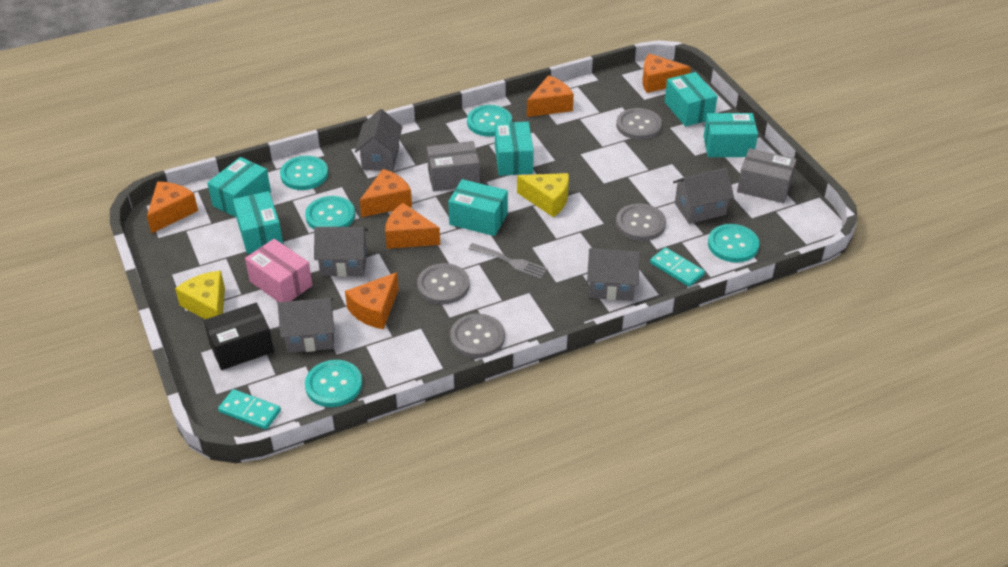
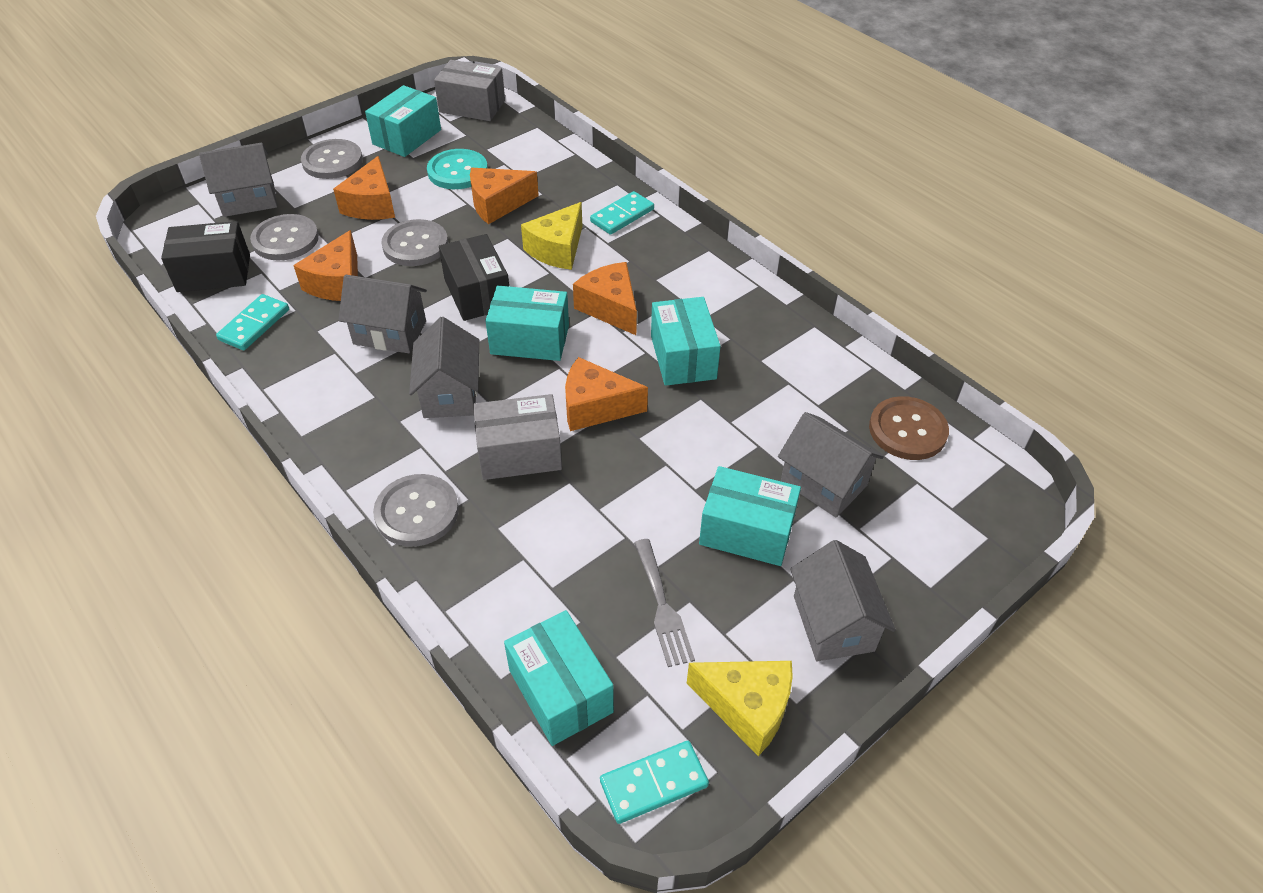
black box: [204,303,274,370] = 1 -> [161,221,250,292] [439,234,509,321] = 2
brown button: none = 0 -> [869,396,949,460] = 1
orange cheese: [147,182,198,233] [345,272,399,329] [360,169,412,217] [385,203,440,249] [527,75,574,117] [643,54,691,93] = 6 -> [293,230,358,301] [333,156,395,220] [470,168,539,224] [565,357,648,431] [573,262,637,335] = 5
pink box: [245,239,313,302] = 1 -> none = 0
turquoise box: [207,157,271,218] [233,191,284,254] [448,179,508,236] [495,122,534,176] [665,72,718,127] [704,113,758,157] = 6 -> [365,85,441,157] [485,286,569,361] [504,610,614,746] [651,297,721,386] [699,466,801,566] = 5
turquoise button: [280,156,328,190] [305,196,355,229] [305,360,362,407] [467,105,512,136] [708,224,759,263] = 5 -> [427,149,488,189] = 1
turquoise domino: [218,389,281,430] [650,247,705,287] = 2 -> [216,294,289,350] [590,191,654,235] [600,741,709,824] = 3

